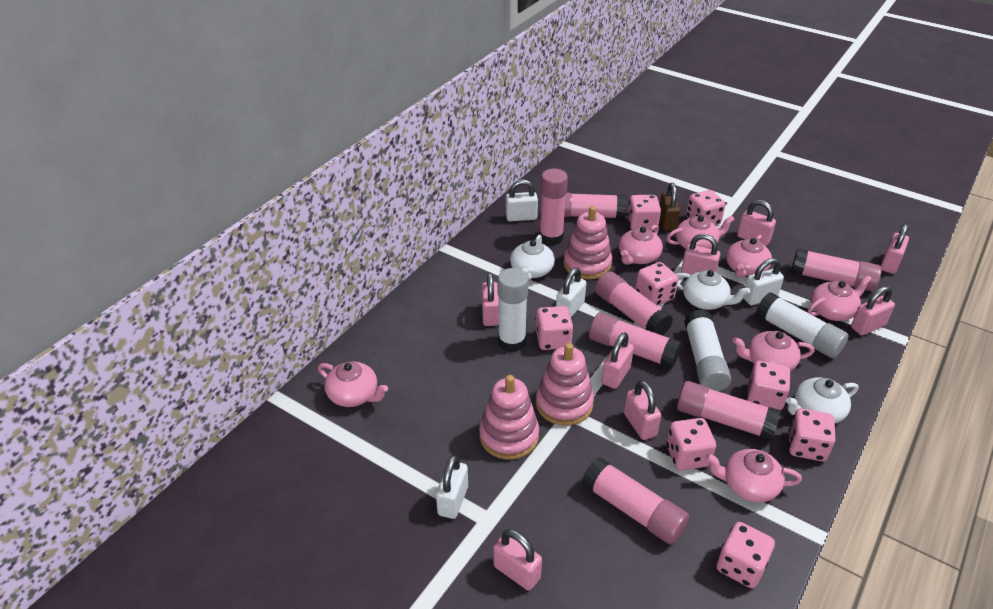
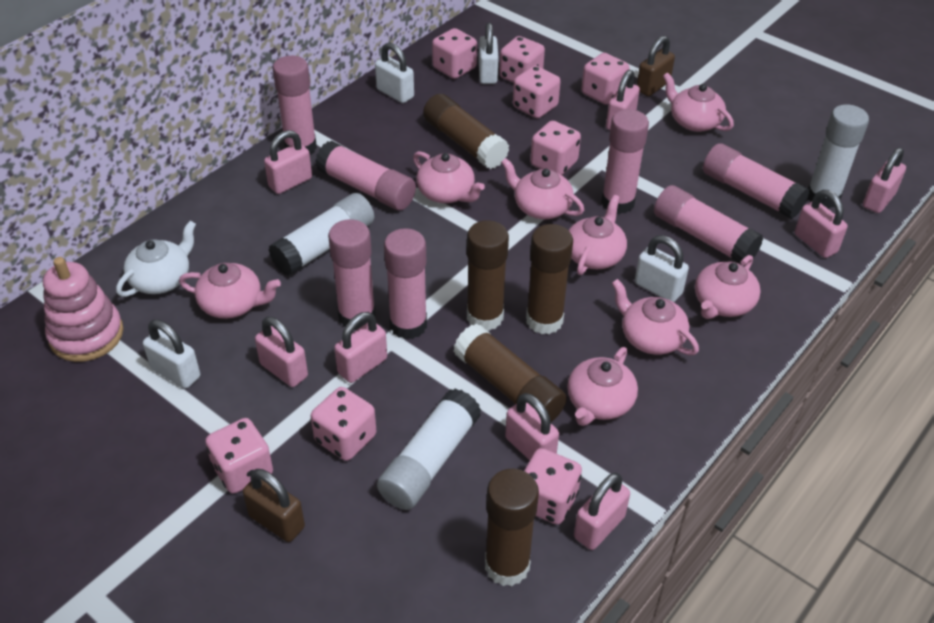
brown glue stick: none = 0 -> [423,94,509,169] [453,323,567,422] [467,220,509,331] [485,469,539,586] [526,224,573,334] = 5
brown padlock: [660,183,680,231] = 1 -> [243,469,305,542] [637,36,675,96] = 2
pink stacking toy: [479,375,539,460] [536,343,594,426] [563,206,612,280] = 3 -> [43,257,123,362] = 1
pink teapot: [318,362,388,407] [619,225,663,265] [667,215,735,249] [705,449,802,502] [726,235,772,278] [733,331,814,371] [808,275,872,321] = 7 -> [179,263,281,319] [413,151,485,203] [501,158,584,219] [567,347,638,426] [569,195,627,275] [612,279,699,355] [663,72,734,132] [695,255,761,319] = 8
white teapot: [510,235,555,280] [676,270,750,310] [786,378,858,423] = 3 -> [116,221,196,297] = 1

